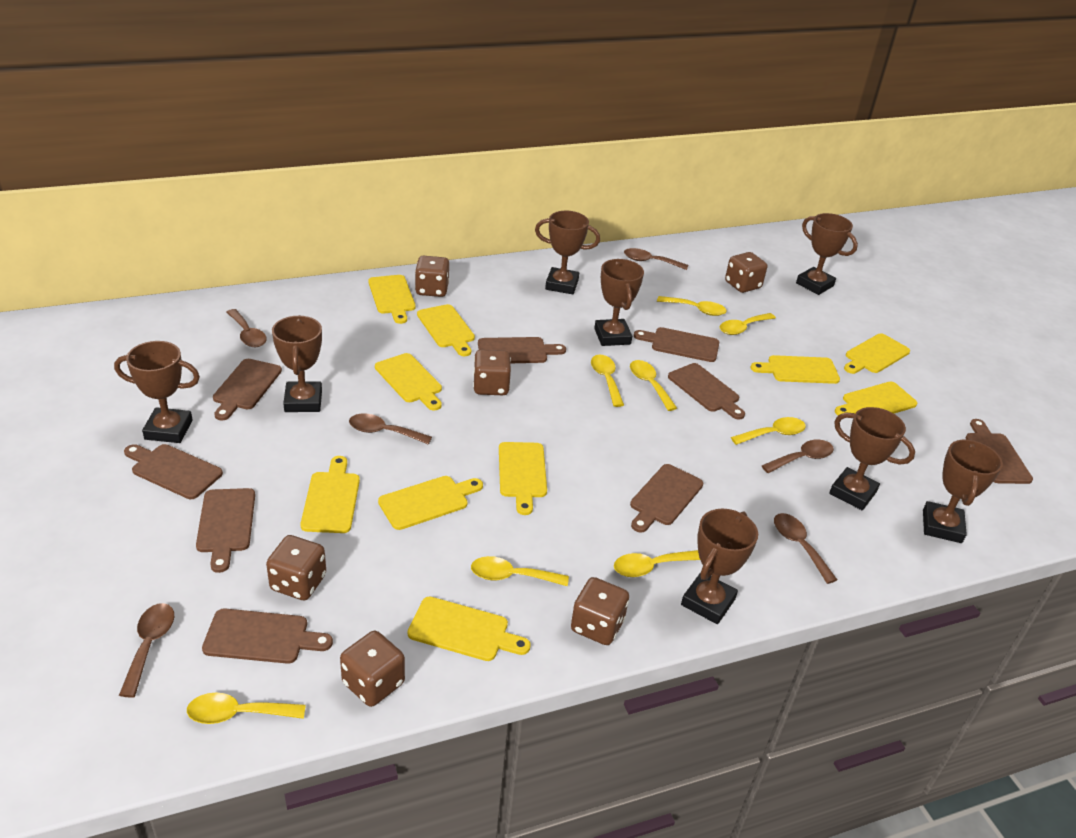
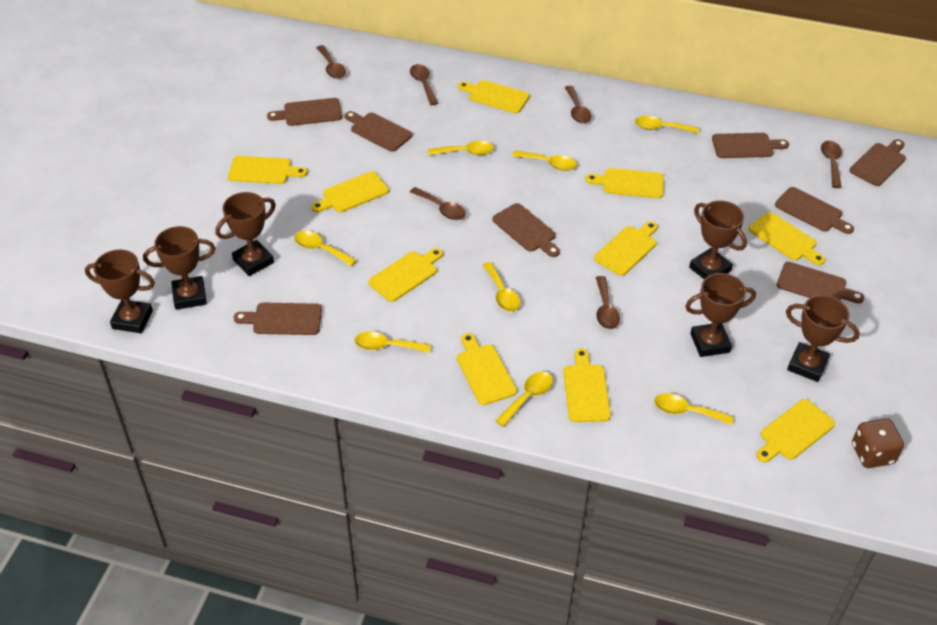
brown cutting board: [124,444,223,499] [196,488,255,573] [202,609,333,664] [213,359,282,421] [478,337,566,363] [630,464,703,533] [634,327,719,362] [668,363,745,420] [966,419,1033,484] = 9 -> [234,303,322,335] [267,98,342,126] [345,111,412,152] [492,203,560,257] [712,133,789,158] [775,187,854,234] [777,262,864,303] [850,139,906,186] = 8
brown dice: [266,535,326,600] [340,631,405,707] [415,256,449,297] [473,349,511,395] [571,577,629,645] [725,252,767,293] = 6 -> [852,419,904,468] = 1
brown trophy: [114,341,200,443] [272,315,322,412] [535,211,600,294] [594,259,644,346] [681,509,758,624] [796,213,858,295] [829,407,915,510] [923,439,1003,543] = 8 -> [85,249,155,333] [143,226,216,310] [216,192,276,276] [685,273,756,357] [689,200,747,279] [786,295,860,382] = 6

